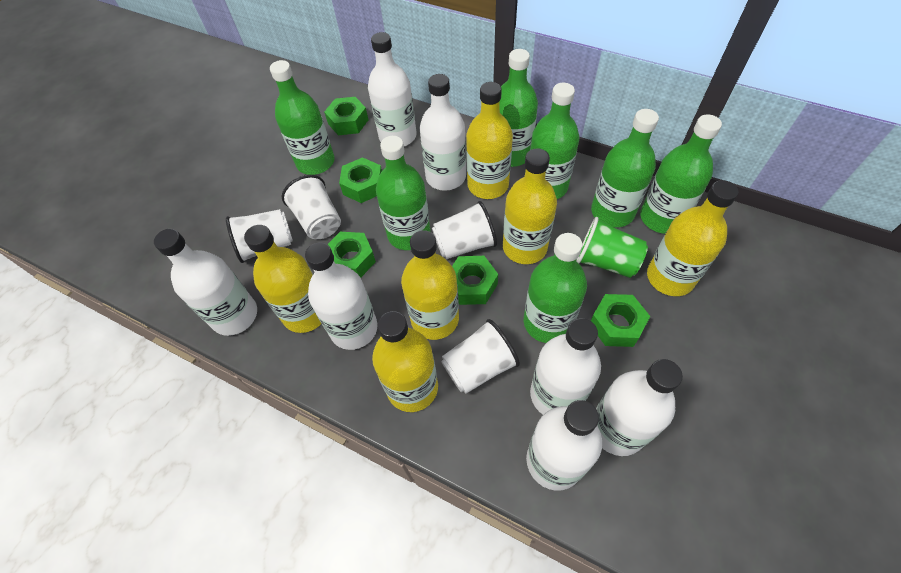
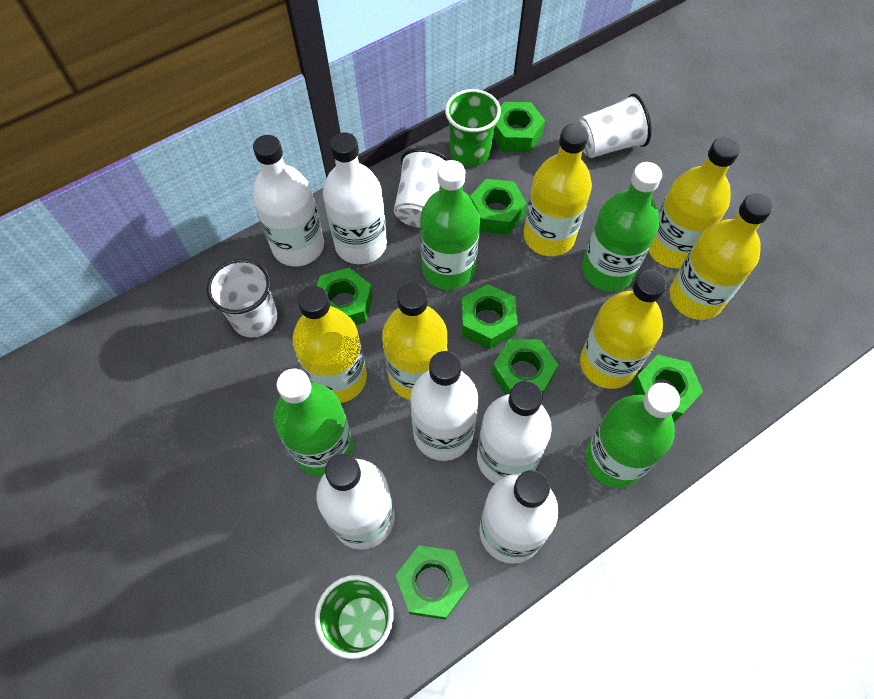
green bottle: [270,60,335,175] [376,136,431,250] [499,49,538,167] [524,233,587,343] [530,83,579,199] [591,109,659,227] [640,115,722,234] = 7 -> [273,369,353,476] [420,160,480,290] [582,162,662,292] [585,383,680,488] = 4
green cup: [576,217,648,278] = 1 -> [315,575,394,659] [445,89,501,166] = 2
green nut: [324,97,369,135] [327,232,376,277] [339,157,382,203] [452,256,498,305] [591,294,650,347] = 5 -> [317,268,373,325] [396,545,469,620] [461,284,518,349] [470,179,527,235] [492,339,558,395] [493,102,545,152] [631,355,703,422] = 7
white bottle: [154,229,257,336] [305,243,378,350] [368,32,416,146] [420,74,466,191] [526,400,602,491] [530,318,601,415] [596,359,683,456] = 7 -> [252,135,324,266] [317,454,395,550] [323,132,387,264] [410,351,478,461] [477,381,552,483] [479,470,559,564] = 6
white cup: [226,209,293,263] [282,175,341,239] [432,201,497,259] [441,319,520,394] = 4 -> [207,258,277,338] [394,148,449,228] [578,93,652,158] = 3

